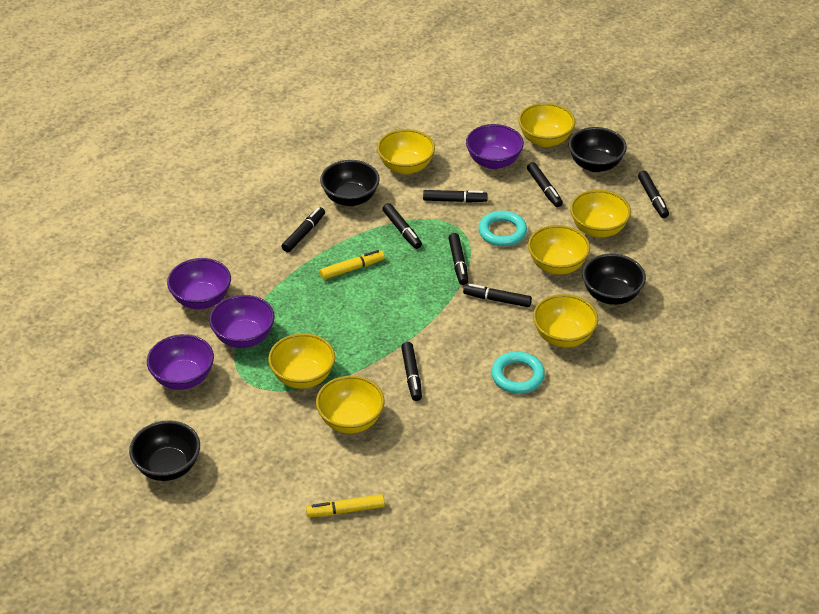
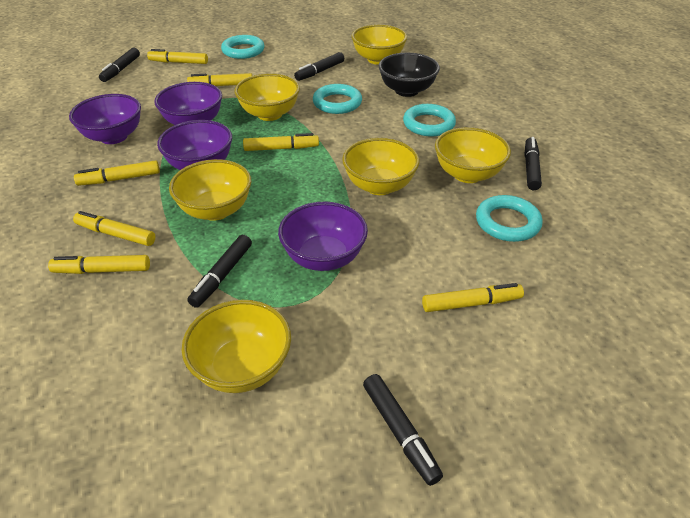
black bowl: [129,420,200,481] [320,160,380,206] [569,127,627,172] [582,254,646,305] = 4 -> [379,53,440,97] = 1
black marker: [281,207,325,252] [383,203,422,249] [401,342,422,401] [423,190,488,203] [448,233,468,285] [463,284,532,307] [527,162,563,207] [638,171,669,218] = 8 -> [99,48,140,82] [187,235,252,308] [294,52,344,81] [363,374,443,486] [525,137,542,190] = 5
turquoise ring: [478,211,527,246] [491,351,545,394] = 2 -> [221,35,264,59] [313,84,362,114] [403,104,456,137] [476,195,543,242] = 4
yellow bowl: [268,333,335,389] [316,376,385,433] [377,129,435,174] [518,103,575,147] [528,225,590,275] [533,294,598,347] [570,190,631,238] = 7 -> [169,159,251,221] [182,300,291,393] [235,73,300,121] [342,138,420,195] [351,24,407,65] [435,127,511,183] = 6
yellow marker: [306,494,385,517] [320,250,385,280] = 2 -> [48,255,150,274] [73,211,155,246] [74,160,160,186] [147,49,208,64] [187,73,252,86] [243,133,319,151] [422,283,524,312] = 7

